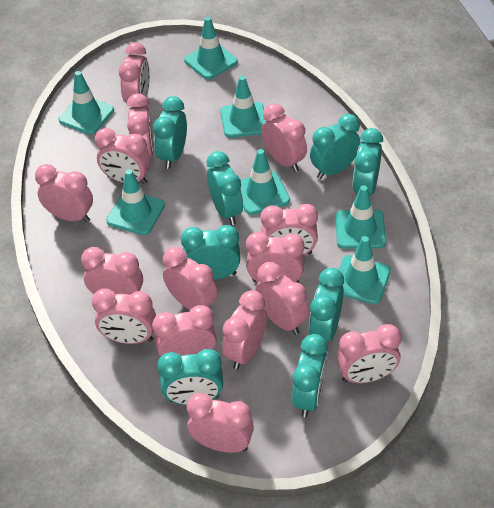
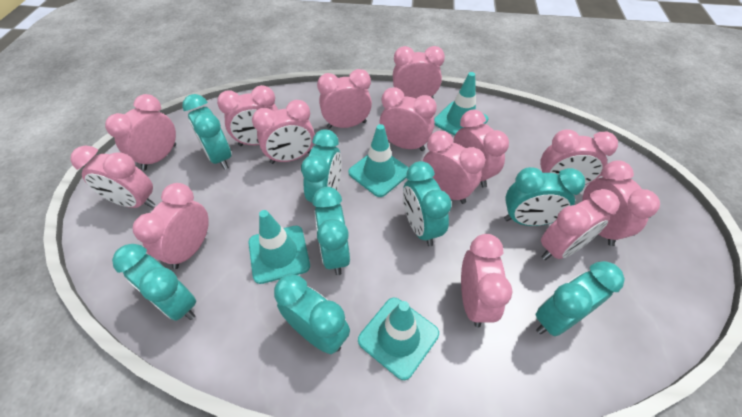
pink clock: [35,164,93,222] [81,247,143,295] [92,289,156,344] [95,128,151,184] [119,42,150,103] [127,93,154,157] [152,305,217,357] [163,247,218,310] [187,393,254,453] [222,290,267,370] [246,232,304,283] [255,262,309,335] [261,103,307,172] [261,204,318,255] [337,324,401,383] = 15 -> [70,146,155,208] [105,94,176,171] [132,183,209,269] [217,85,278,146] [252,100,315,164] [317,69,372,129] [380,87,437,151] [393,46,445,99] [423,131,485,204] [453,110,509,188] [461,234,513,327] [540,129,618,185] [541,189,620,260] [582,160,660,246] = 14
turquoise traffic cone: [59,71,114,135] [106,169,165,235] [184,17,238,79] [220,76,266,138] [241,149,290,215] [335,185,386,249] [338,236,391,304] = 7 -> [248,210,310,284] [348,124,409,197] [358,298,439,380] [434,72,488,136] = 4

